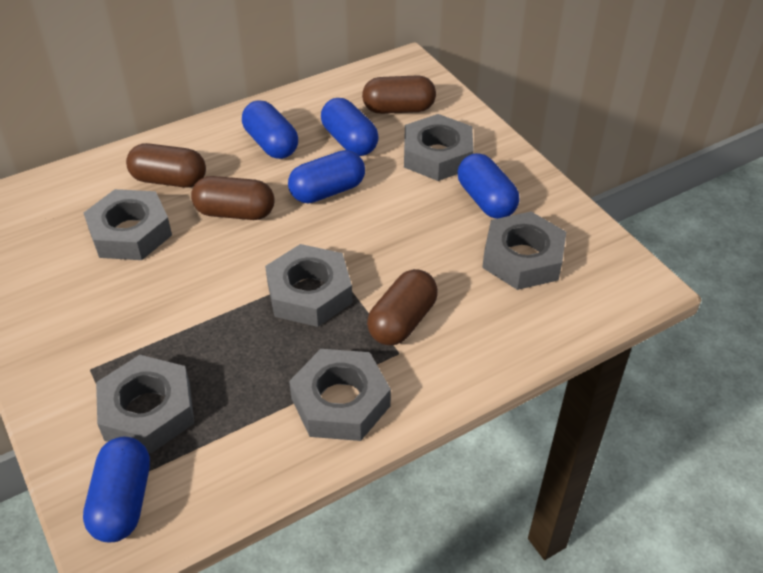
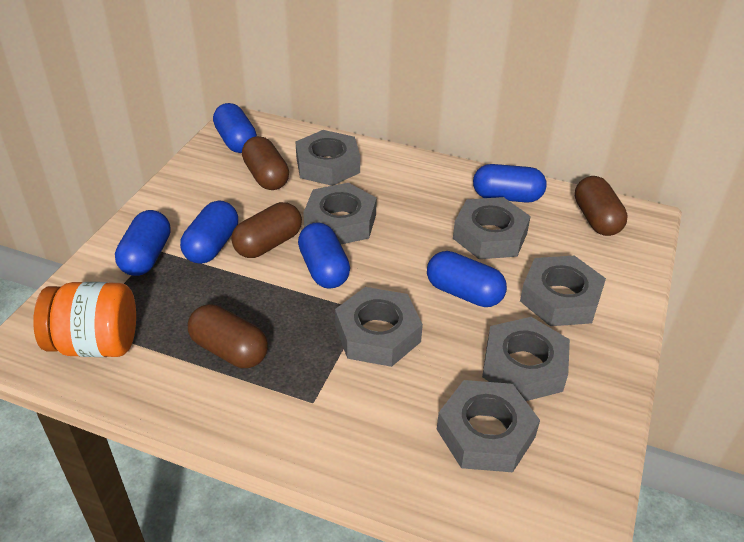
blue capsule: [83,437,150,542] [242,100,298,159] [288,150,365,203] [321,98,379,156] [458,153,519,219] = 5 -> [115,210,171,276] [180,200,238,264] [213,103,257,153] [298,222,350,289] [427,251,507,307] [473,164,547,203] = 6
grey nut: [84,189,172,260] [96,355,194,454] [265,244,353,327] [289,349,391,441] [404,114,474,181] [482,212,566,290] = 6 -> [295,130,360,186] [303,183,377,244] [335,287,423,367] [437,380,540,472] [453,197,531,259] [482,317,570,401] [520,255,606,326] = 7
orange jar: none = 0 -> [33,282,136,357] = 1

